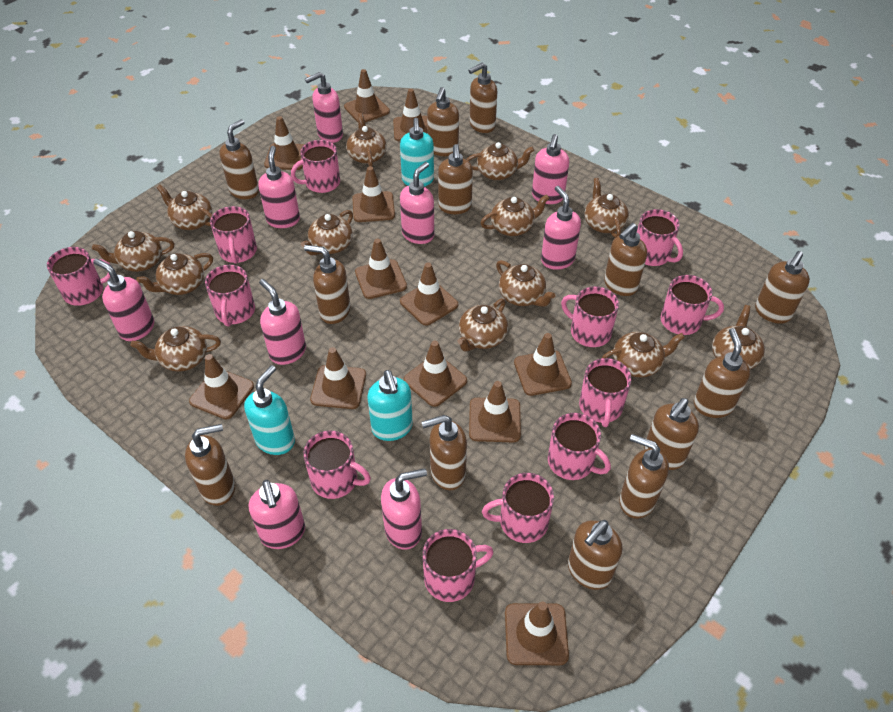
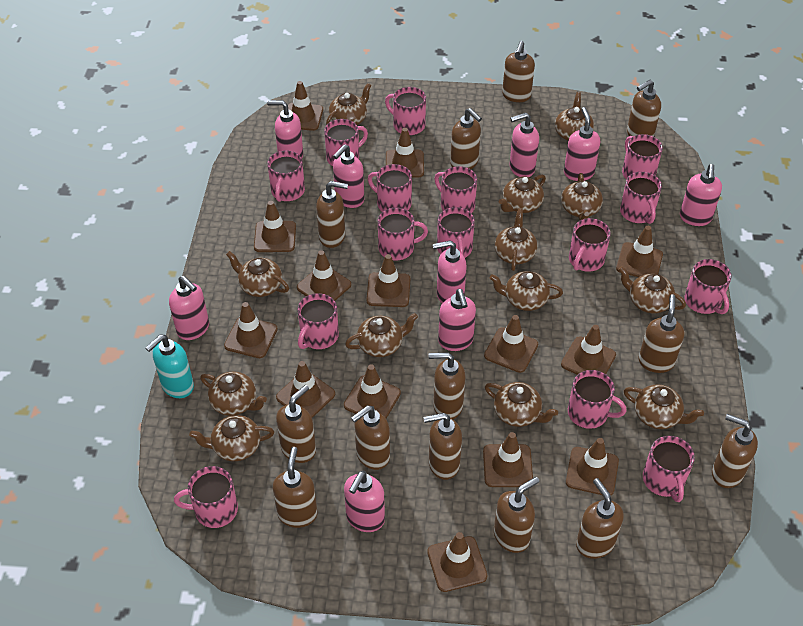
brown traffic cone: [189,354,254,419] [264,116,305,170] [310,347,366,409] [344,69,390,123] [352,166,395,222] [355,238,407,299] [393,89,428,141] [400,262,458,326] [404,341,467,407] [469,381,521,442] [505,601,569,665] [514,333,572,396] = 12 -> [224,302,278,358] [254,201,296,252] [276,361,335,418] [288,81,323,131] [297,250,351,301] [344,364,401,418] [366,254,410,307] [386,128,424,177] [427,532,487,592] [483,432,533,487] [484,315,538,373] [561,325,616,375] [566,438,619,496] [616,226,663,277] = 14
pink mug: [47,247,110,306] [205,265,255,327] [210,206,257,264] [291,140,340,193] [303,431,371,499] [423,529,494,602] [482,473,554,543] [548,413,611,480] [561,286,619,347] [579,358,632,427] [637,209,683,266] [661,275,724,335] = 12 -> [174,466,238,528] [267,150,305,202] [298,293,339,349] [324,119,368,166] [368,164,412,212] [378,208,428,261] [385,87,426,135] [434,166,477,213] [437,207,475,258] [568,370,626,429] [569,218,611,272] [620,172,662,224] [622,134,663,179] [643,436,695,502] [684,259,731,314] = 15
turquoise soap dispenser: [244,365,295,455] [367,370,413,441] [400,118,434,186] = 3 -> [145,334,194,398] = 1

